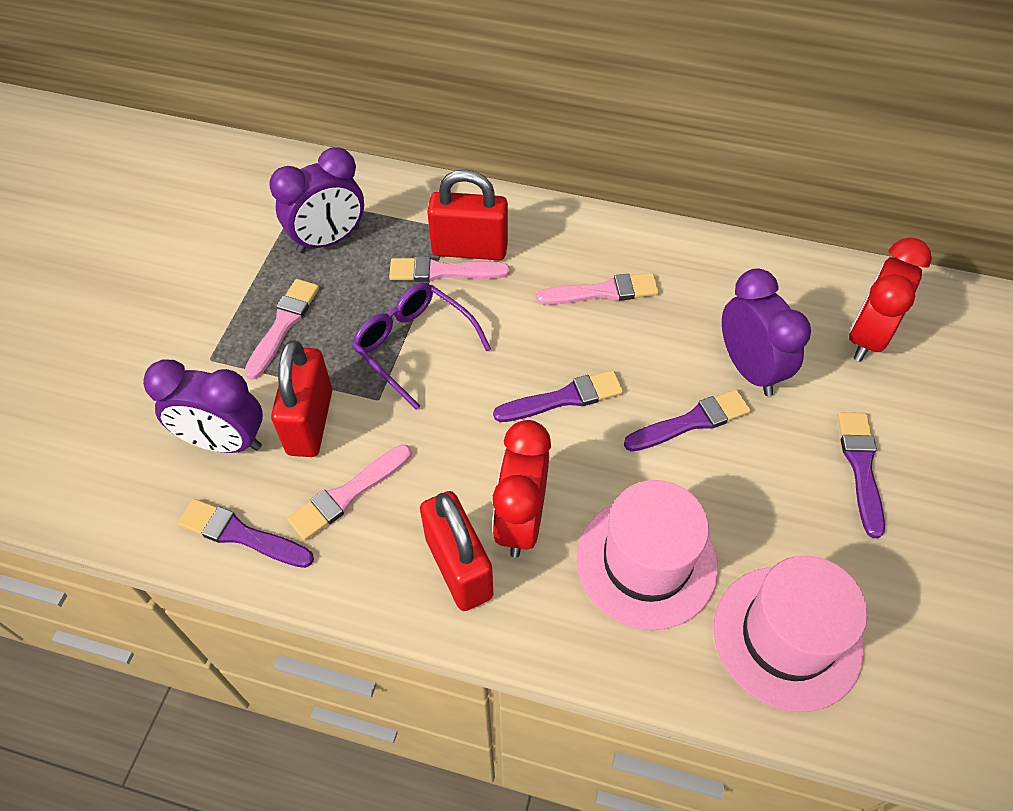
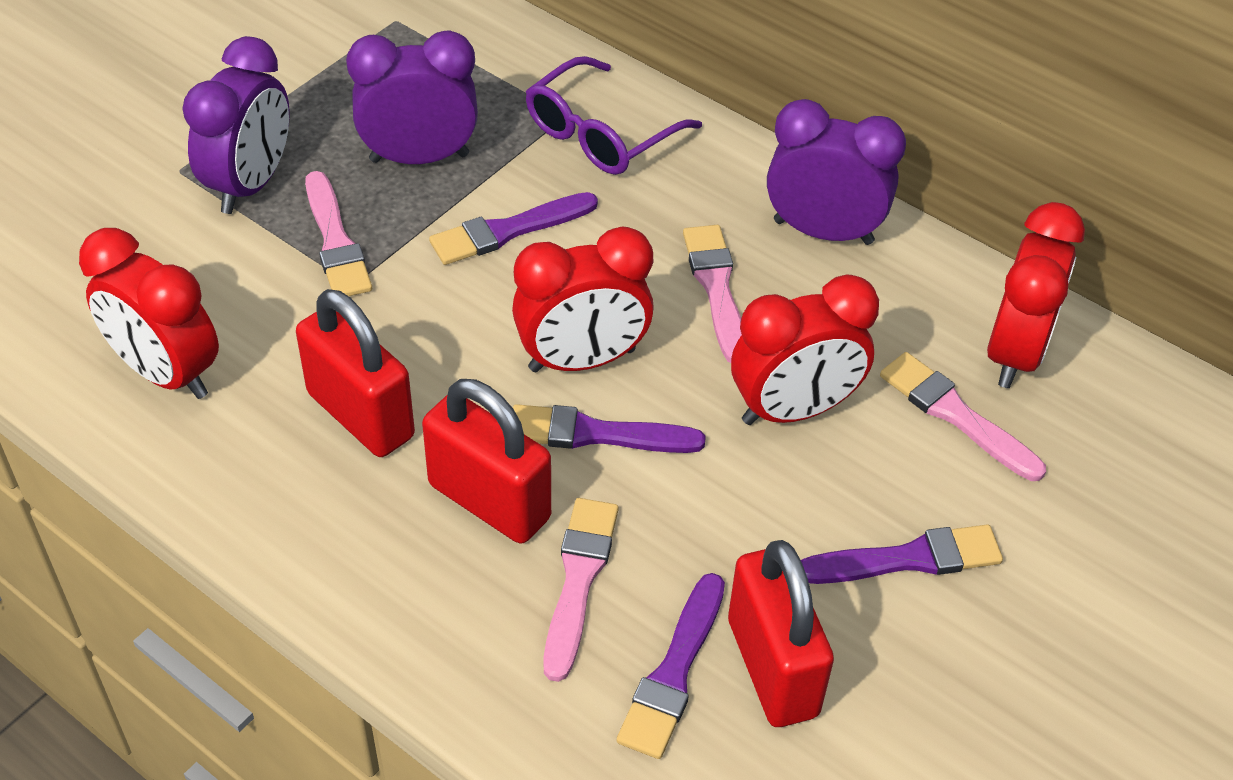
pink hat: [576,480,718,630] [714,556,867,712] = 2 -> none = 0
red clock: [492,420,551,558] [849,237,932,362] = 2 -> [79,228,219,399] [512,226,654,372] [731,275,879,425] [987,202,1085,388] = 4

